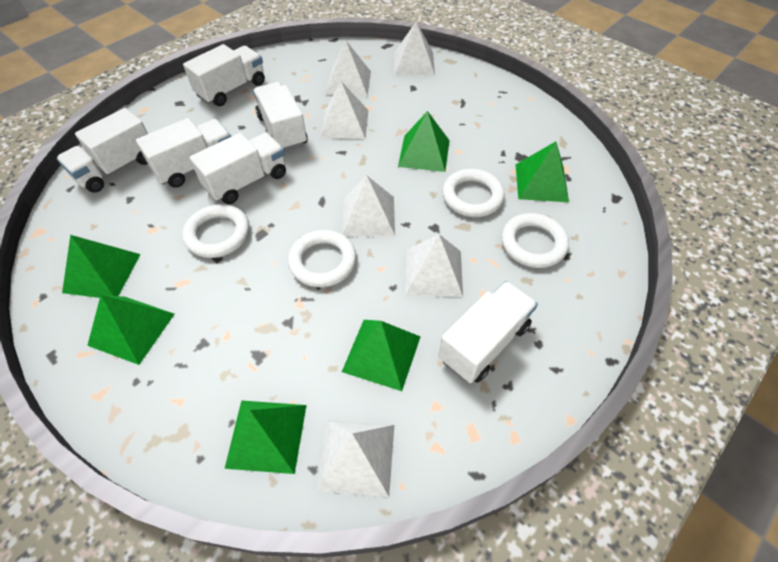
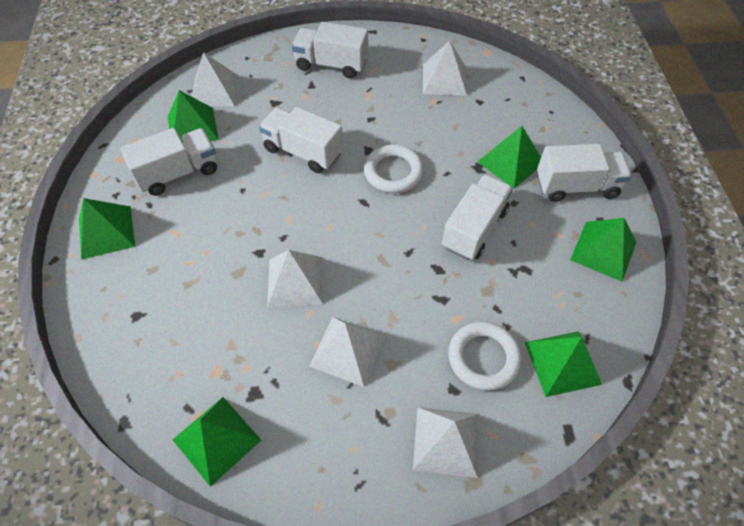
white pyramid: [317,420,394,497] [320,81,369,139] [326,40,371,96] [342,176,395,236] [394,22,435,75] [406,234,463,297] = 6 -> [192,52,239,107] [267,250,323,307] [309,317,385,387] [413,407,479,478] [423,41,467,95] = 5
white ring: [182,204,250,258] [288,230,357,287] [442,169,505,217] [501,213,569,268] = 4 -> [364,145,424,193] [448,322,522,391] = 2
white truck: [56,108,148,193] [136,118,231,188] [183,44,265,106] [190,133,286,204] [253,82,308,151] [438,281,538,383] = 6 -> [120,128,217,196] [259,107,343,173] [292,22,368,78] [442,174,513,260] [537,144,632,202] = 5

